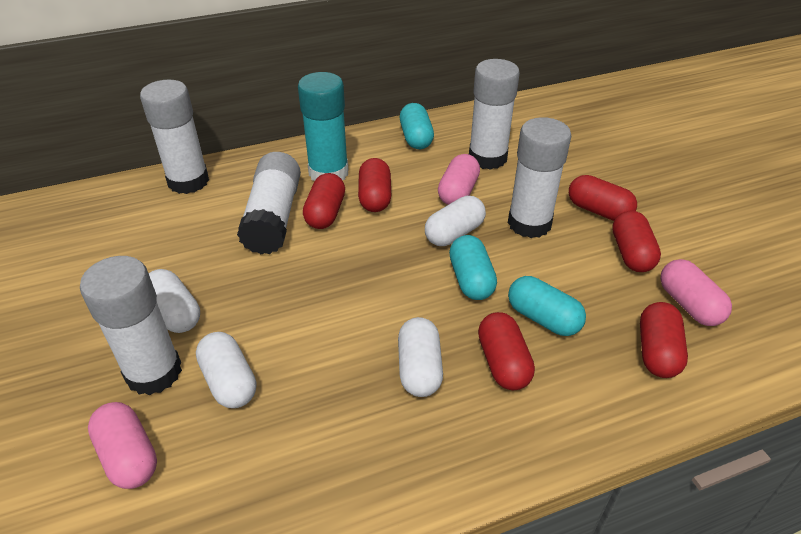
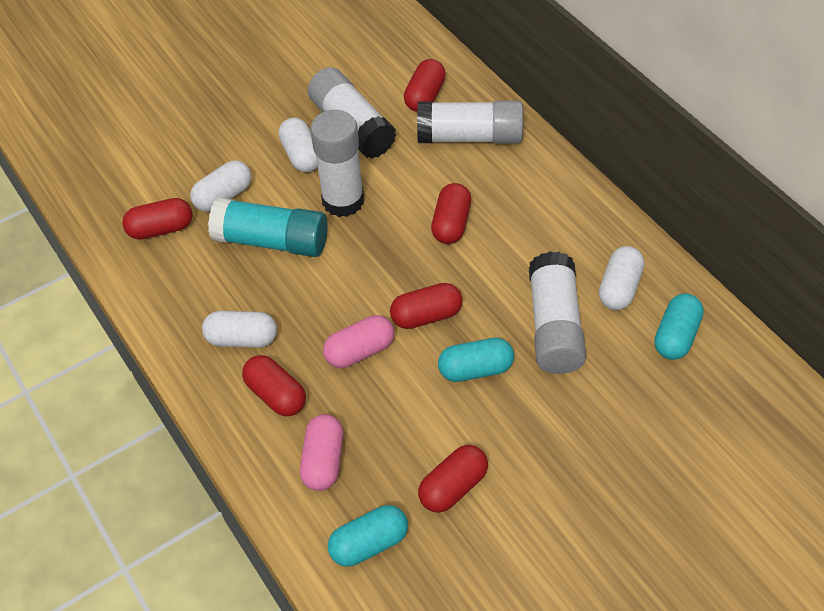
pink capsule: [88,402,157,489] [438,154,480,205] [660,259,732,326] = 3 -> [300,414,343,491] [323,315,394,368] = 2
white glue stick: [80,256,182,395] [140,80,209,194] [237,152,301,254] [469,59,520,170] [508,117,571,238] = 5 -> [308,67,396,159] [310,110,364,217] [417,100,523,144] [529,251,586,374] = 4

